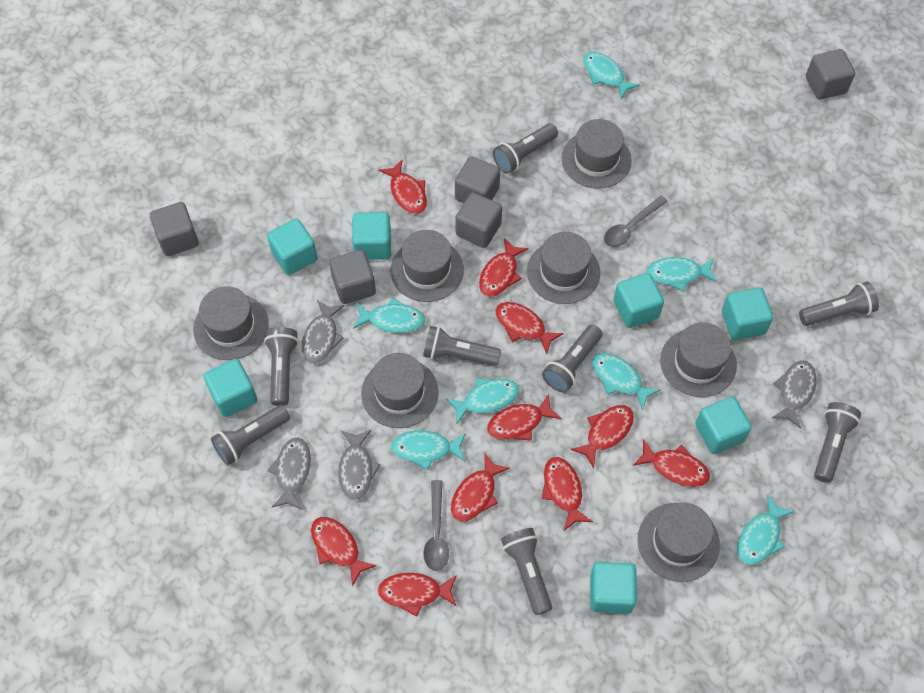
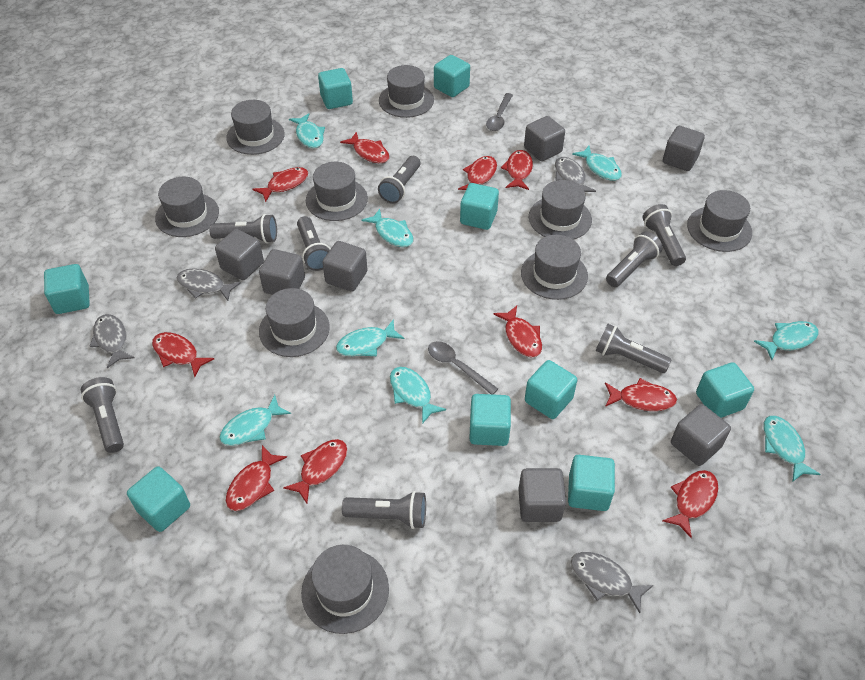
grey cube: [150,202,199,256] [329,250,376,304] [455,156,500,203] [455,192,502,248] [806,49,856,100] = 5 -> [215,229,264,280] [259,249,305,295] [322,241,368,291] [518,468,566,522] [524,116,565,161] [663,126,705,171] [671,404,731,466] = 7
grey hat: [193,286,269,360] [361,353,439,428] [391,230,464,302] [527,232,600,304] [562,119,632,189] [638,502,720,582] [660,322,737,397] = 7 -> [155,177,219,237] [226,100,285,155] [259,288,330,357] [301,545,389,634] [306,162,368,221] [379,65,434,118] [521,235,588,300] [529,180,592,240] [687,190,752,252] = 9
turquoise cube: [204,359,257,417] [267,219,318,275] [352,212,391,260] [590,562,637,614] [613,273,664,328] [695,396,752,454] [722,287,773,340] = 7 -> [44,264,90,314] [127,467,190,532] [318,68,353,109] [434,55,470,97] [460,183,499,230] [469,394,511,446] [525,360,577,419] [568,455,615,511] [696,362,754,418] = 9
turquoise fish: [353,298,425,333] [391,430,466,470] [446,378,520,423] [583,52,640,99] [592,353,660,411] [647,257,718,292] [737,494,795,565] = 7 -> [219,395,291,446] [289,113,325,148] [336,319,404,356] [361,209,414,247] [390,367,446,424] [572,146,622,181] [754,321,819,360] [763,416,820,482] = 8

